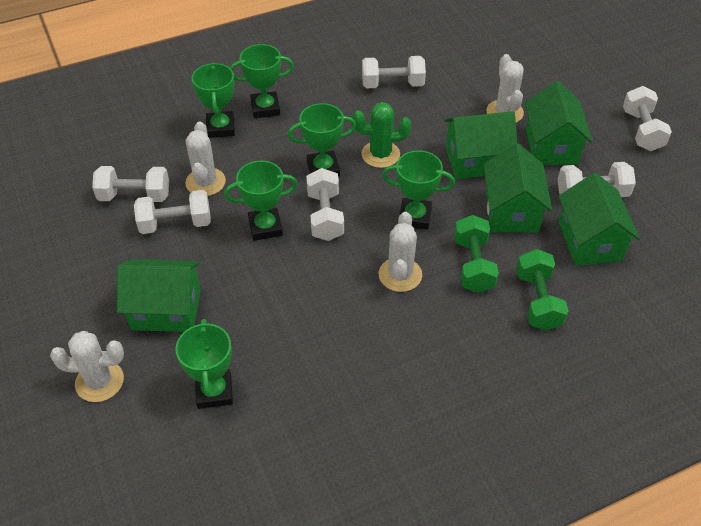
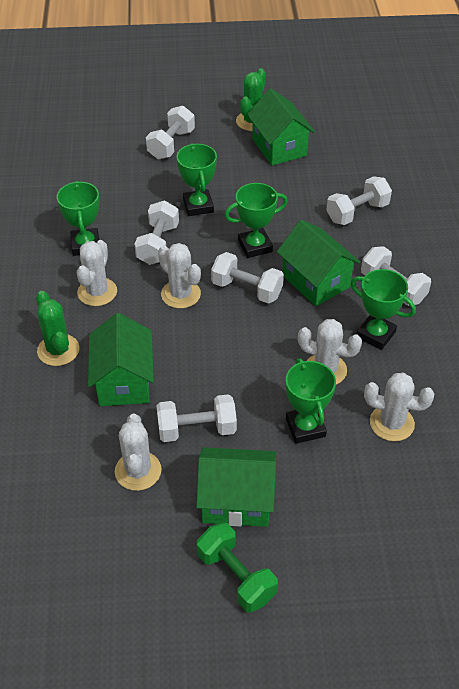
green cactus: [353,102,411,168] = 1 -> [36,291,79,366] [236,68,266,131] = 2
green dumbbell: [454,215,499,293] [516,249,569,331] = 2 -> [197,522,278,613] = 1
green house: [117,259,201,332] [444,111,518,179] [484,143,552,232] [525,81,592,165] [558,173,640,266] = 5 -> [88,313,154,406] [196,447,276,527] [247,89,315,166] [277,220,360,306] = 4
green trophy: [175,319,233,409] [191,63,235,138] [224,161,298,241] [230,44,294,118] [287,103,356,177] [382,150,455,230] = 6 -> [56,181,99,256] [176,143,217,216] [225,183,288,258] [286,359,336,444] [351,269,416,350] = 5
white cactus: [50,331,124,402] [185,121,226,196] [379,212,422,292] [486,54,524,123] = 4 -> [77,240,117,306] [115,414,162,491] [158,243,201,309] [298,319,362,385] [364,372,435,441] = 5

